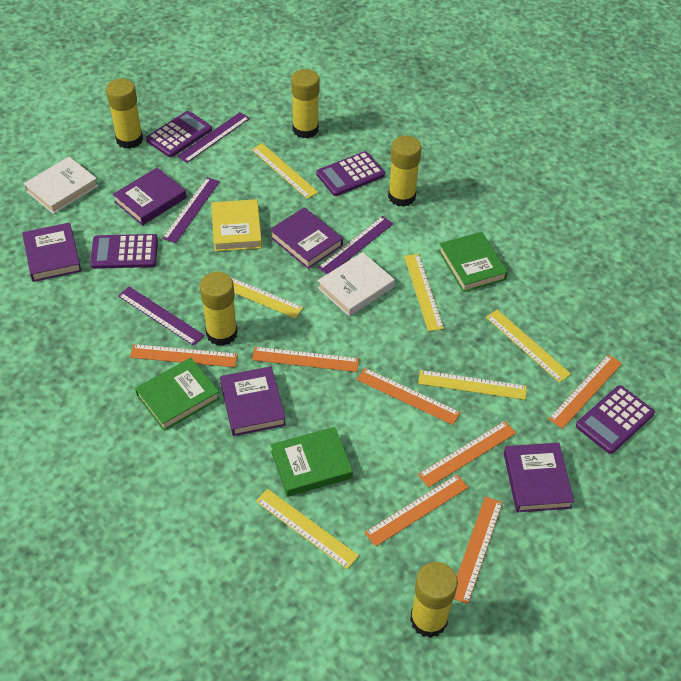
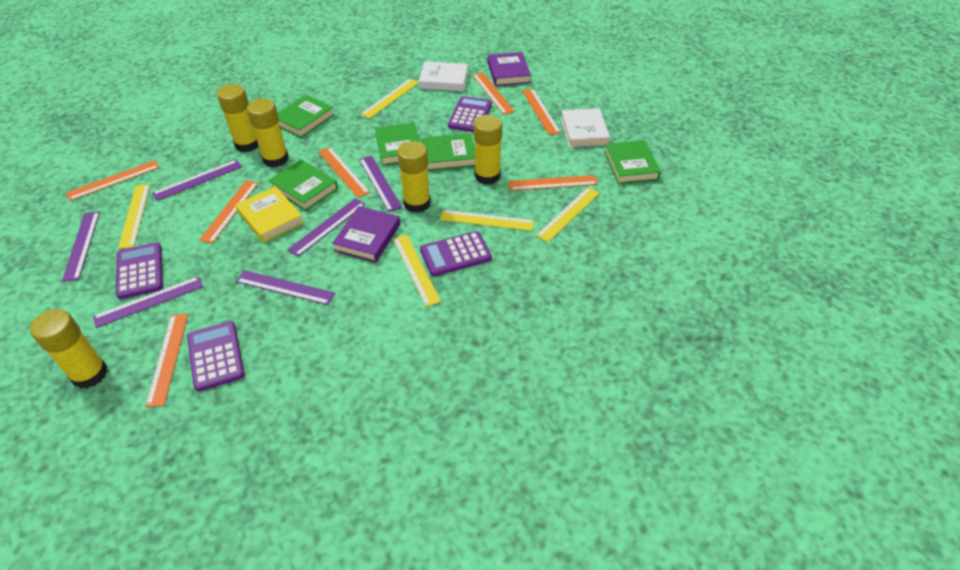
green book: [135,358,220,431] [271,427,353,497] [439,232,508,292] = 3 -> [268,160,338,211] [277,95,335,138] [375,122,420,166] [421,133,475,171] [604,140,661,184] = 5
purple book: [22,222,81,282] [113,168,187,226] [220,366,286,436] [269,207,343,269] [504,443,574,513] = 5 -> [332,206,400,262] [488,52,531,86] = 2
purple ruler: [118,286,204,346] [162,177,220,243] [177,112,250,163] [318,216,394,274] = 4 -> [62,212,100,282] [93,276,203,328] [152,160,242,201] [236,270,335,305] [287,198,366,257] [359,156,402,212] = 6
yellow ruler: [216,271,303,319] [251,143,318,199] [256,489,359,569] [404,254,444,331] [418,370,527,400] [486,309,571,383] = 6 -> [118,184,150,249] [360,79,419,119] [393,235,441,307] [440,210,534,231] [536,187,600,242] = 5

